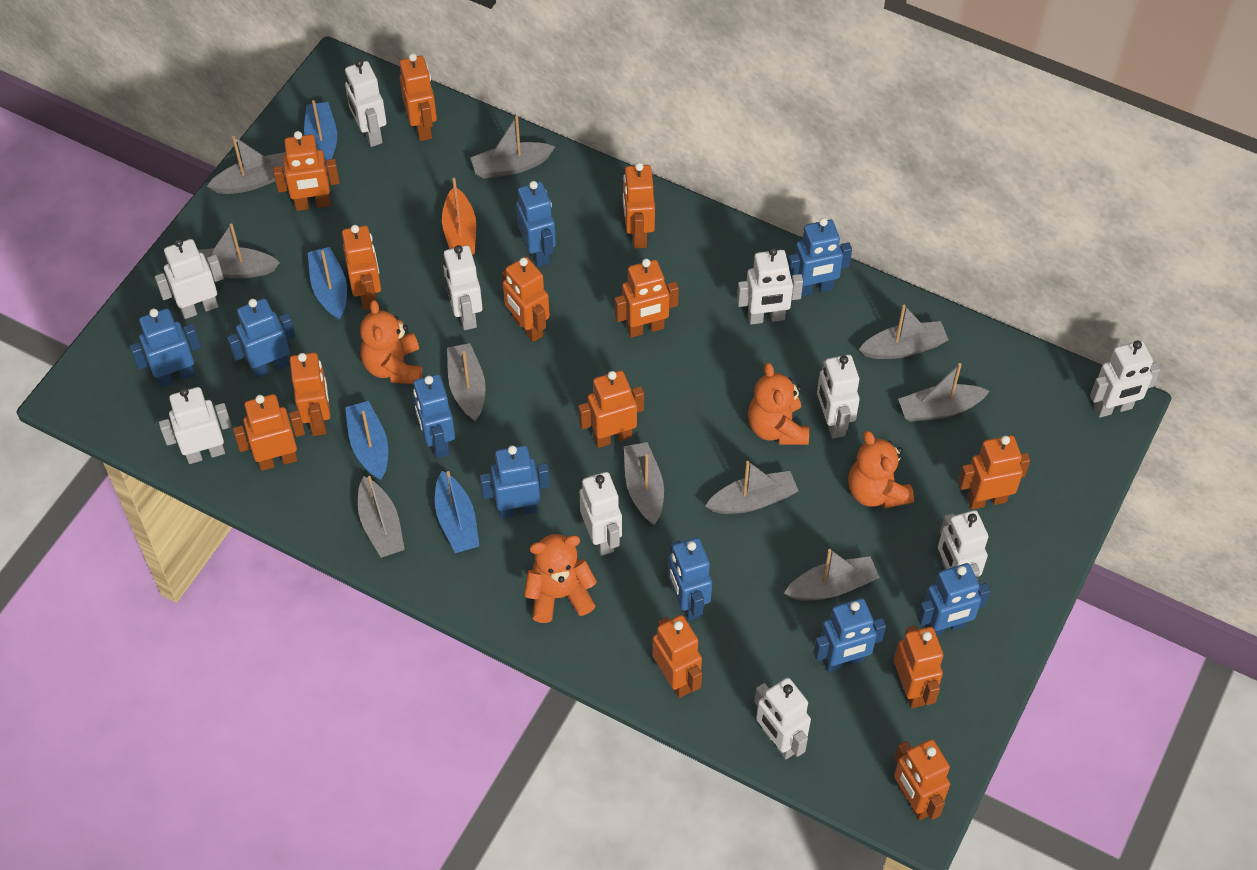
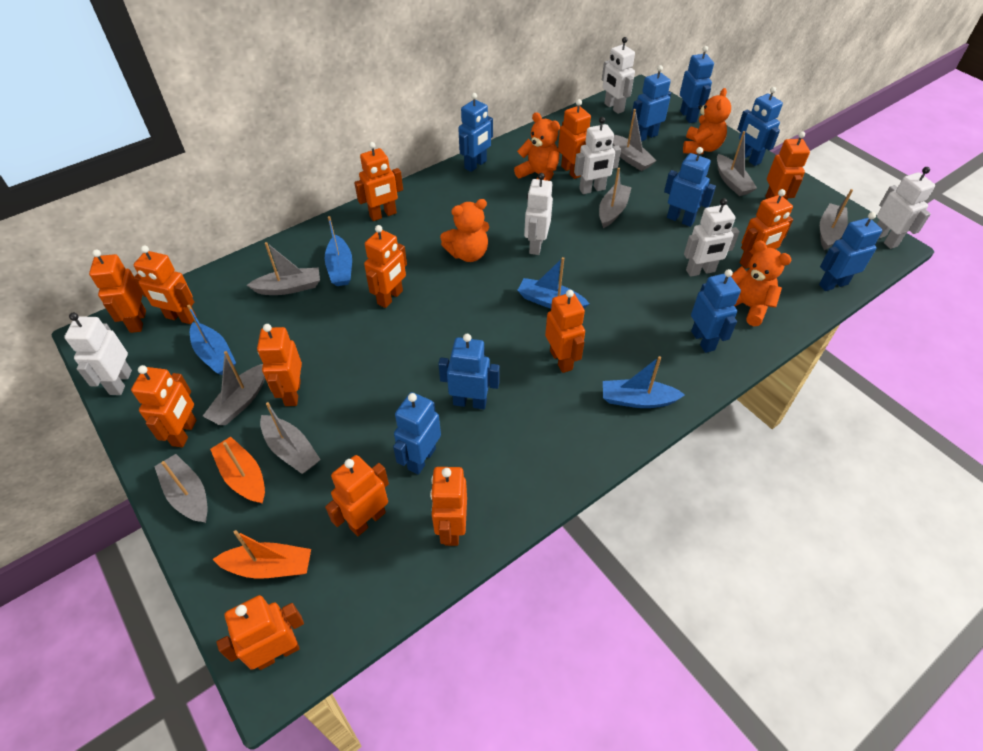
grey boat: [198,223,280,279] [207,136,286,194] [358,476,405,558] [447,343,486,421] [470,116,555,179] [624,442,664,525] [705,461,798,514] [784,549,880,600] [859,305,949,359] [898,363,990,422] = 10 -> [154,454,207,523] [203,351,265,425] [247,242,320,295] [260,402,321,474] [599,168,632,228] [613,109,657,171] [717,131,757,196] [820,189,853,250] = 8
orange boat: [442,178,476,255] = 1 -> [210,437,265,504] [213,530,311,579] = 2
white robot: [155,238,224,319] [159,387,232,464] [345,59,387,147] [443,245,482,330] [579,472,622,556] [737,247,803,325] [754,678,811,759] [817,355,860,439] [938,510,988,580] [1090,340,1160,418] = 10 -> [64,313,132,395] [524,173,553,255] [574,117,621,194] [602,37,635,114] [684,198,740,277] [877,167,935,249] = 6

